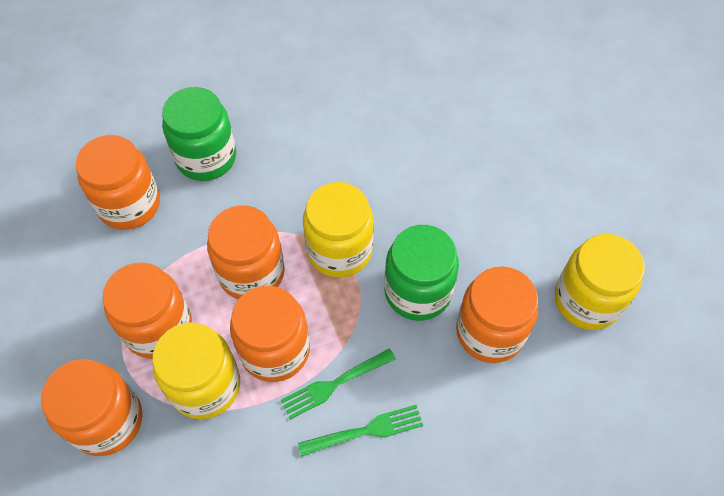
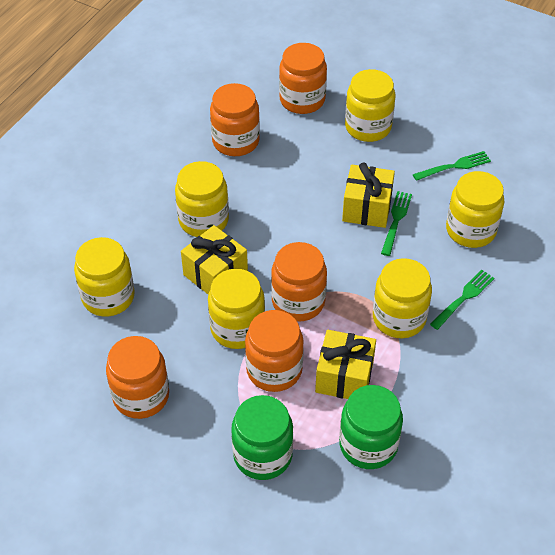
green fork: [281,348,396,420] [298,405,423,457] = 2 -> [381,191,412,256] [413,151,491,181] [430,270,494,330] = 3
orange jar: [41,359,142,456] [76,135,160,230] [102,262,192,359] [207,205,285,300] [230,286,310,382] [456,266,538,363] = 6 -> [106,336,169,419] [210,83,260,156] [245,310,304,392] [271,242,327,321] [279,43,327,114] = 5
yellow gift: none = 0 -> [181,225,248,294] [315,330,376,399] [342,162,395,228] = 3
yellow jar: [152,322,240,419] [303,182,374,278] [555,234,645,330] = 3 -> [74,237,135,317] [175,161,229,237] [208,269,265,349] [345,69,395,142] [373,258,432,338] [446,171,504,248] = 6

